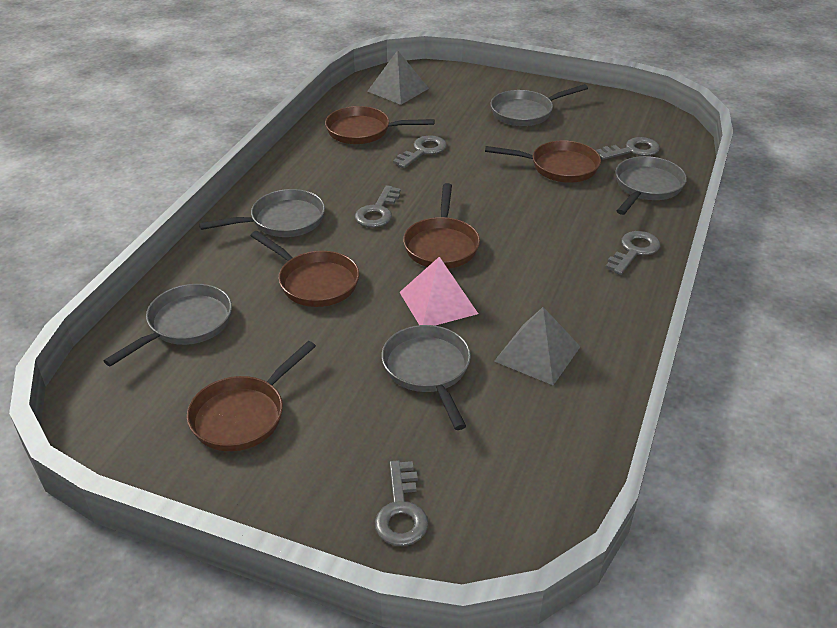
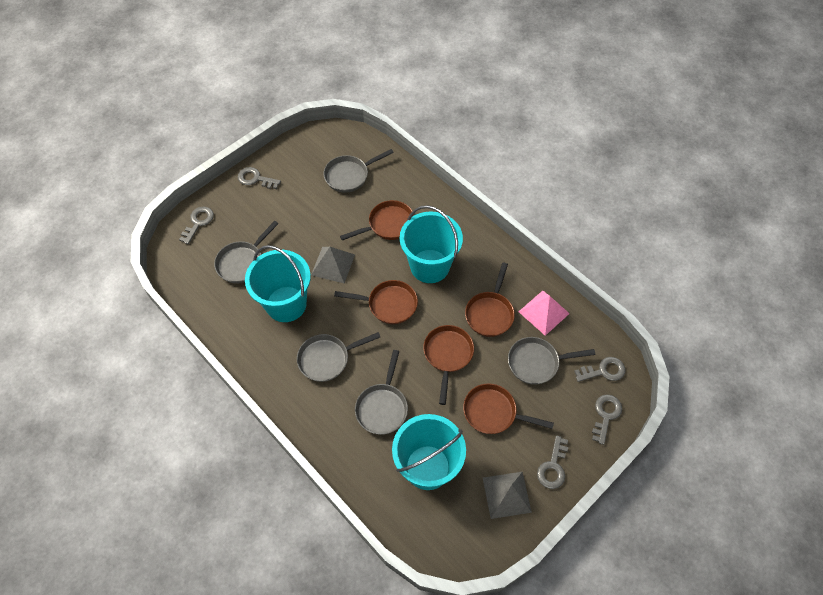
turquoise bucket: none = 0 -> [245,245,311,322] [392,414,466,490] [400,205,463,283] = 3

